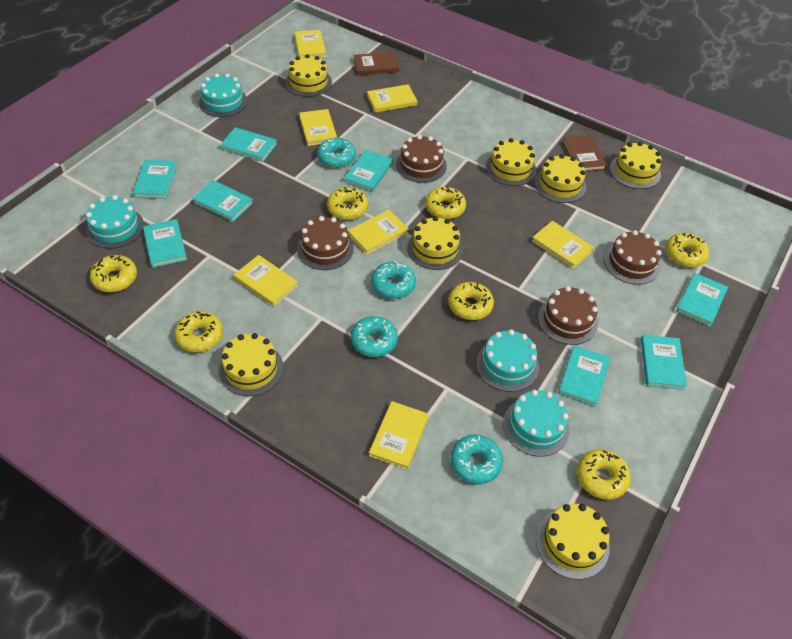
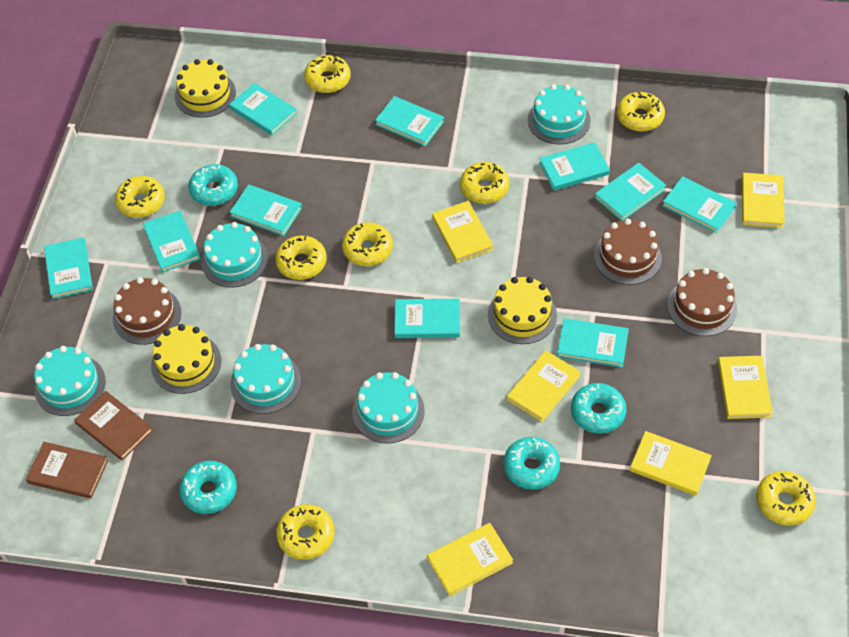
brown cake: [297,216,354,270] [396,135,447,183] [538,286,598,345] [604,230,661,285] = 4 -> [113,277,181,345] [594,219,662,285] [667,268,737,336] = 3
turquoise book: [133,160,177,199] [143,219,187,268] [192,180,253,222] [220,127,277,162] [344,150,393,192] [558,345,611,407] [641,335,687,390] [676,273,728,327] = 8 -> [44,237,93,299] [143,210,201,273] [229,83,297,135] [229,184,302,236] [375,96,444,146] [394,299,460,338] [539,142,610,191] [557,318,629,368] [595,163,666,221] [662,176,737,233] = 10
turquoise cake: [86,195,144,249] [199,73,247,117] [476,329,539,392] [503,390,570,457] = 4 -> [34,346,105,416] [201,222,268,288] [230,344,301,414] [352,372,425,443] [528,84,591,145] = 5
yellow book: [234,255,298,306] [294,30,326,58] [299,109,337,146] [348,210,409,255] [367,84,417,113] [369,401,429,470] [532,221,594,269] = 7 -> [427,523,513,596] [432,201,493,263] [507,350,581,422] [630,431,712,496] [718,356,773,419] [742,173,785,228] = 6
yellow cake: [219,333,284,396] [285,54,332,97] [407,216,463,270] [486,138,537,186] [534,154,586,203] [536,504,610,579] [610,142,662,189] = 7 -> [151,324,221,394] [175,59,236,118] [488,277,557,344] = 3
yellow donut: [90,255,137,292] [174,311,223,352] [327,187,368,220] [425,187,466,219] [448,282,494,320] [577,449,631,500] [665,233,709,267] = 7 -> [115,176,165,218] [275,236,327,280] [276,504,334,560] [304,55,350,93] [342,222,393,266] [460,162,509,204] [617,92,665,132] [756,471,816,526] = 8

